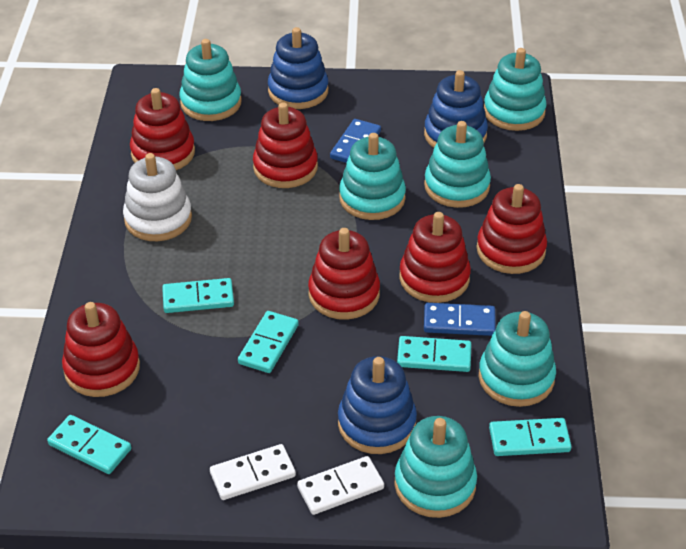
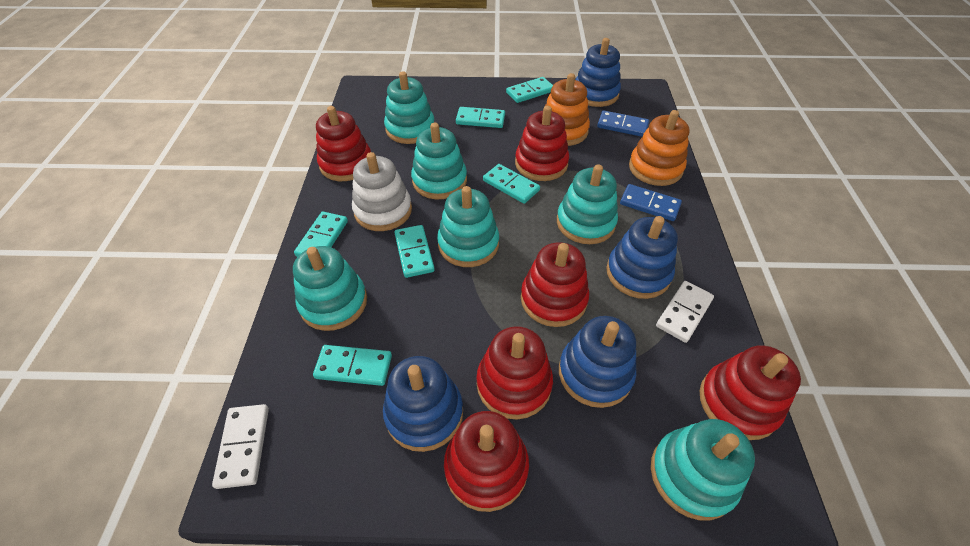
blue stacking toy: [268,27,328,109] [338,356,417,454] [424,70,488,148] = 3 -> [383,356,463,452] [559,316,636,408] [575,38,621,107] [606,216,678,299] = 4
orange stacking toy: none = 0 -> [544,73,590,146] [629,110,690,186] = 2
turquoise domino: [47,415,131,474] [162,278,234,313] [238,311,299,373] [397,336,471,372] [489,418,572,456] = 5 -> [294,211,348,257] [313,345,392,386] [394,225,435,278] [456,107,505,128] [483,164,540,204] [506,77,553,103] = 6

